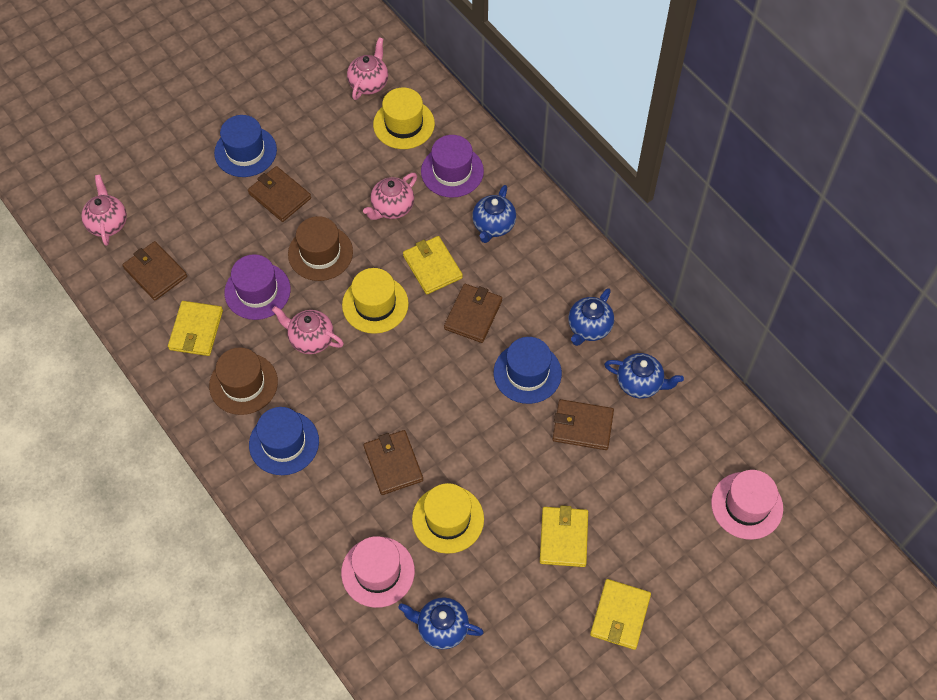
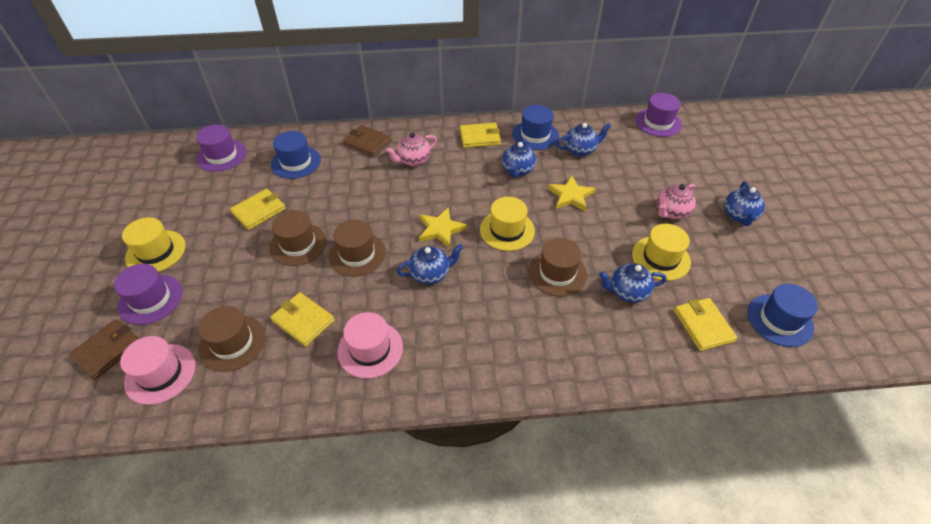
blue teapot: [398,597,484,649] [472,185,516,243] [568,288,614,346] [604,353,684,399] = 4 -> [397,244,463,284] [502,139,536,178] [557,123,611,157] [599,264,666,303] [724,181,765,226] = 5
brown hat: [209,347,278,415] [288,216,353,281] = 2 -> [198,306,266,372] [269,210,327,266] [328,220,386,276] [528,238,587,296] = 4
brown wallet: [122,241,187,301] [248,166,311,222] [364,430,423,495] [444,284,502,343] [552,399,614,450] = 5 -> [68,319,139,379] [343,125,391,157] = 2
pink teapot: [81,175,127,246] [272,306,344,354] [347,37,388,100] [363,173,417,220] = 4 -> [386,132,437,166] [657,184,696,219] = 2
purple hat: [224,254,291,320] [421,135,484,198] = 2 -> [114,264,183,325] [196,124,247,172] [635,93,682,137] = 3
yellow star: none = 0 -> [419,207,467,248] [547,175,596,211] = 2

